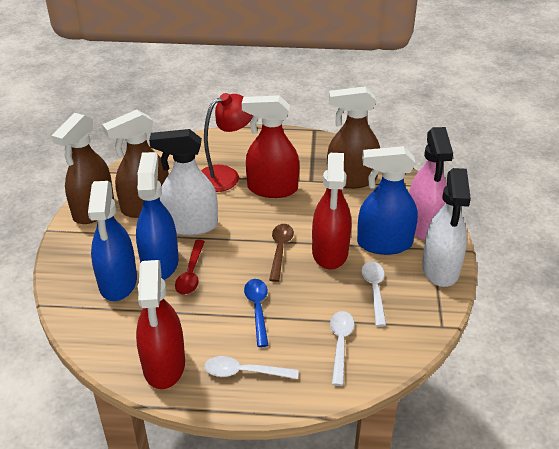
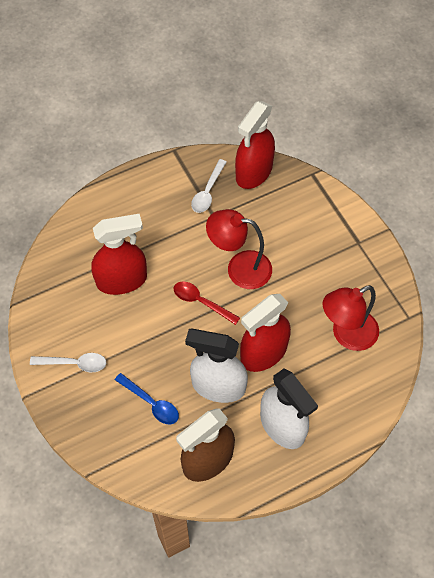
blue spray bottle: [88,181,137,301] [136,152,179,280] [357,146,418,255] = 3 -> none = 0
brown spoon: [269,224,294,282] = 1 -> none = 0
brown spray bottle: [52,113,114,224] [102,110,169,218] [327,86,380,189] = 3 -> [176,409,235,482] = 1
pink spray bottle: [409,127,453,240] = 1 -> none = 0
red lamp: [201,93,253,192] = 1 -> [206,209,272,289] [322,285,379,351] = 2
white spoon: [204,356,299,379] [330,311,354,386] [362,261,387,327] = 3 -> [30,353,106,372] [191,159,226,213] = 2

